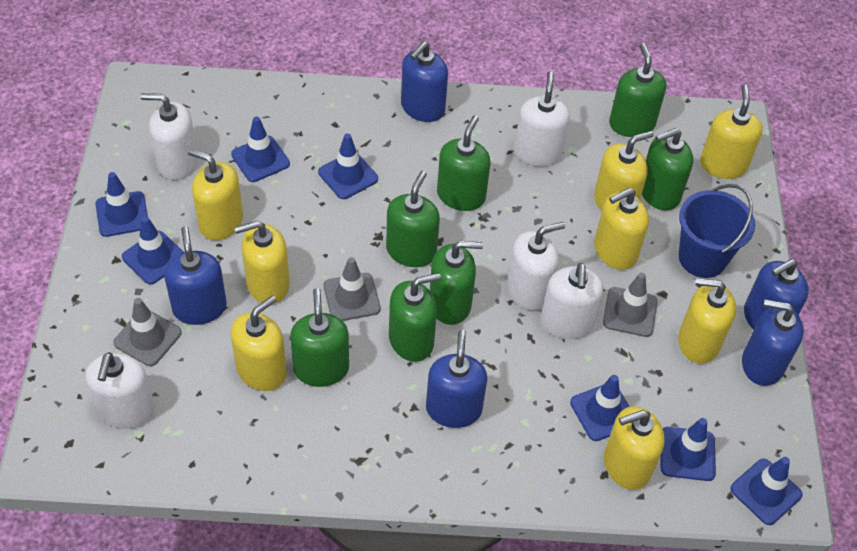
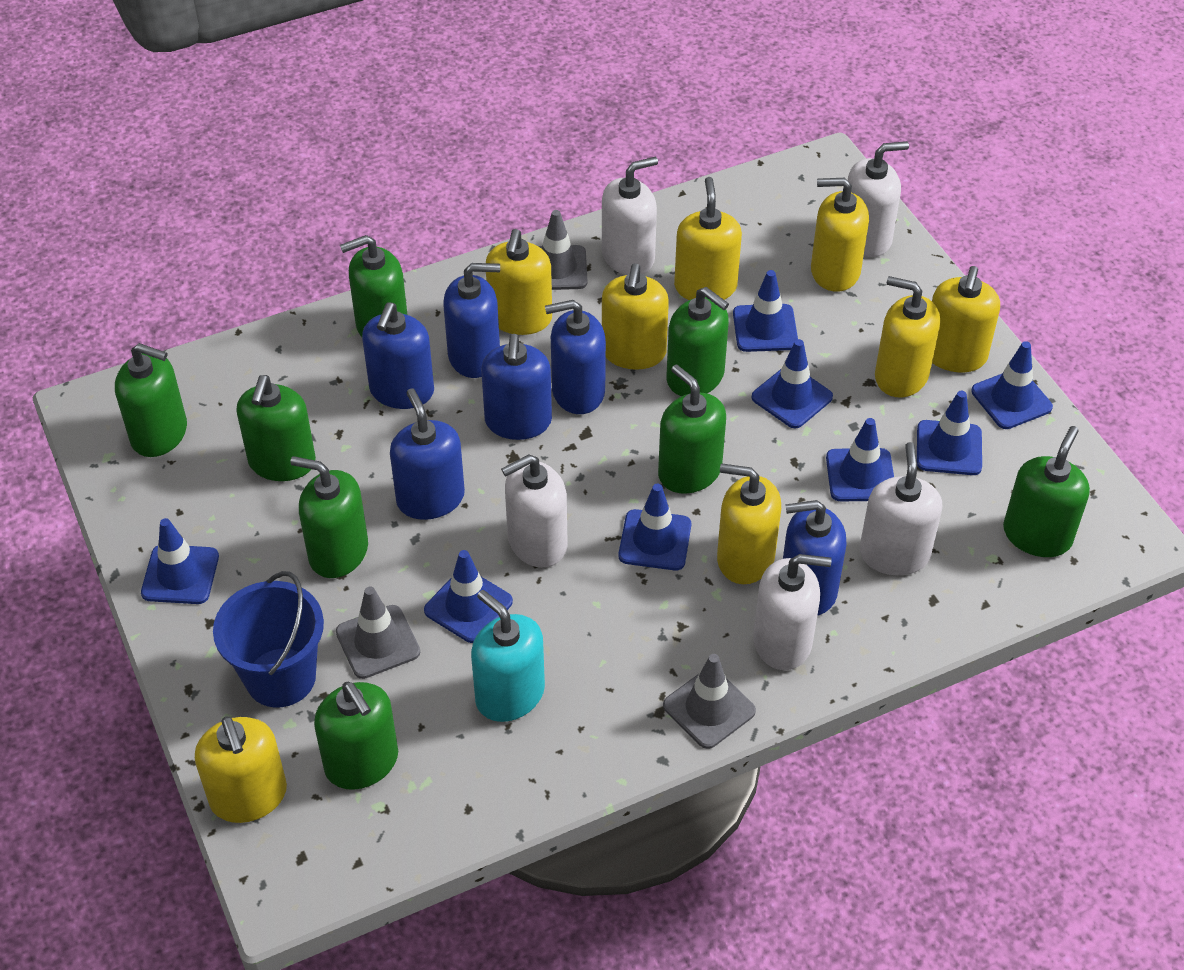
blue soap dispenser: [164,226,226,325] [401,41,448,122] [426,330,487,428] [742,300,803,386] [744,259,809,330] = 5 -> [362,302,434,409] [390,388,465,520] [443,263,500,378] [481,334,552,440] [545,300,606,414] [783,500,847,616] = 6
blue traffic cone: [95,172,148,237] [122,216,184,284] [231,117,290,182] [318,133,378,199] [570,375,630,441] [661,418,716,481] [730,457,802,525] = 7 -> [141,518,219,604] [424,550,513,643] [619,484,691,570] [733,270,798,352] [752,339,833,428] [826,418,894,501] [917,391,982,475] [971,341,1053,429] = 8
green soap dispenser: [290,288,349,387] [386,171,440,267] [389,273,441,362] [430,241,483,325] [437,115,491,211] [609,43,667,137] [642,128,693,210] = 7 -> [115,343,187,457] [236,375,316,481] [290,456,368,578] [314,682,398,790] [340,235,407,337] [658,364,726,494] [666,287,729,396] [1003,426,1090,557] = 8
turquoise soap dispenser: none = 0 -> [471,590,545,722] = 1

